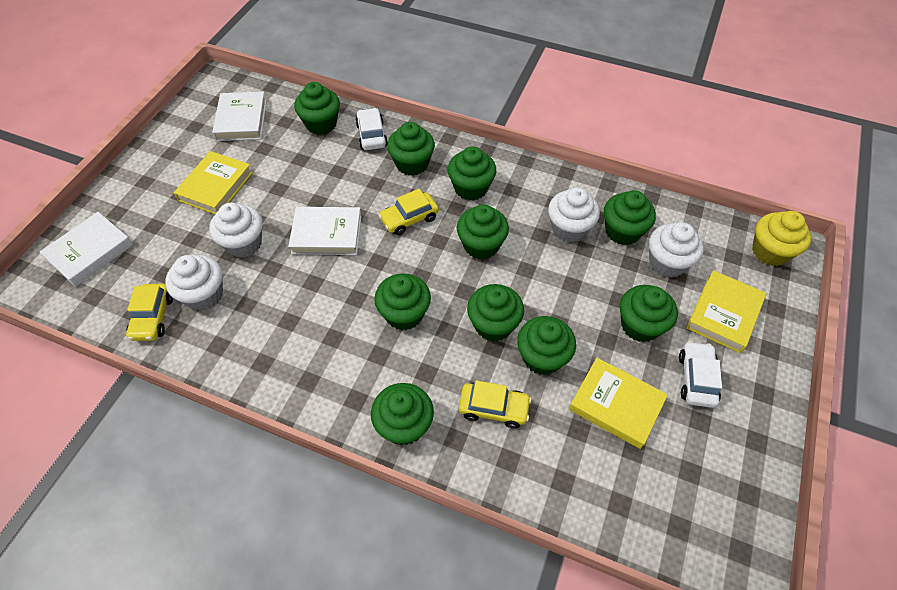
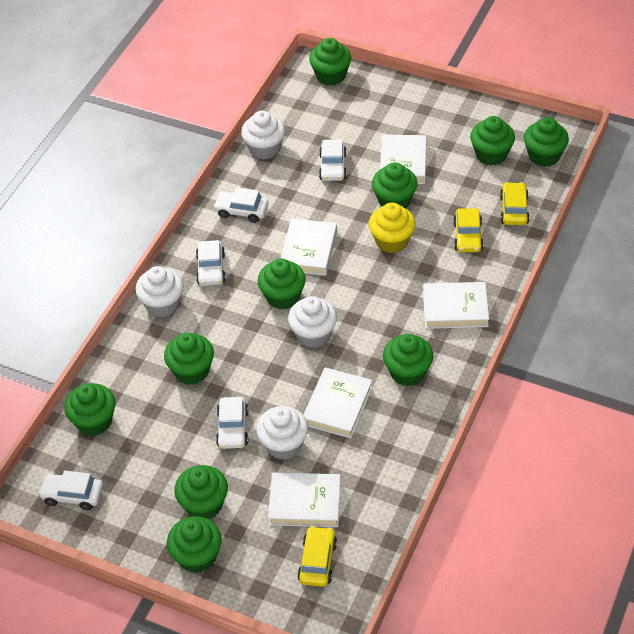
white book: [40,212,133,287] [212,92,267,141] [288,207,362,255] = 3 -> [268,472,341,527] [281,218,337,276] [303,367,373,438] [380,135,427,184] [423,282,489,329] = 5
white car: [355,108,388,150] [679,341,722,408] = 2 -> [38,471,103,510] [196,240,226,286] [213,187,269,223] [216,397,249,449] [319,139,347,181] = 5
yellow book: [174,151,253,214] [569,358,668,449] [686,270,766,353] = 3 -> none = 0

